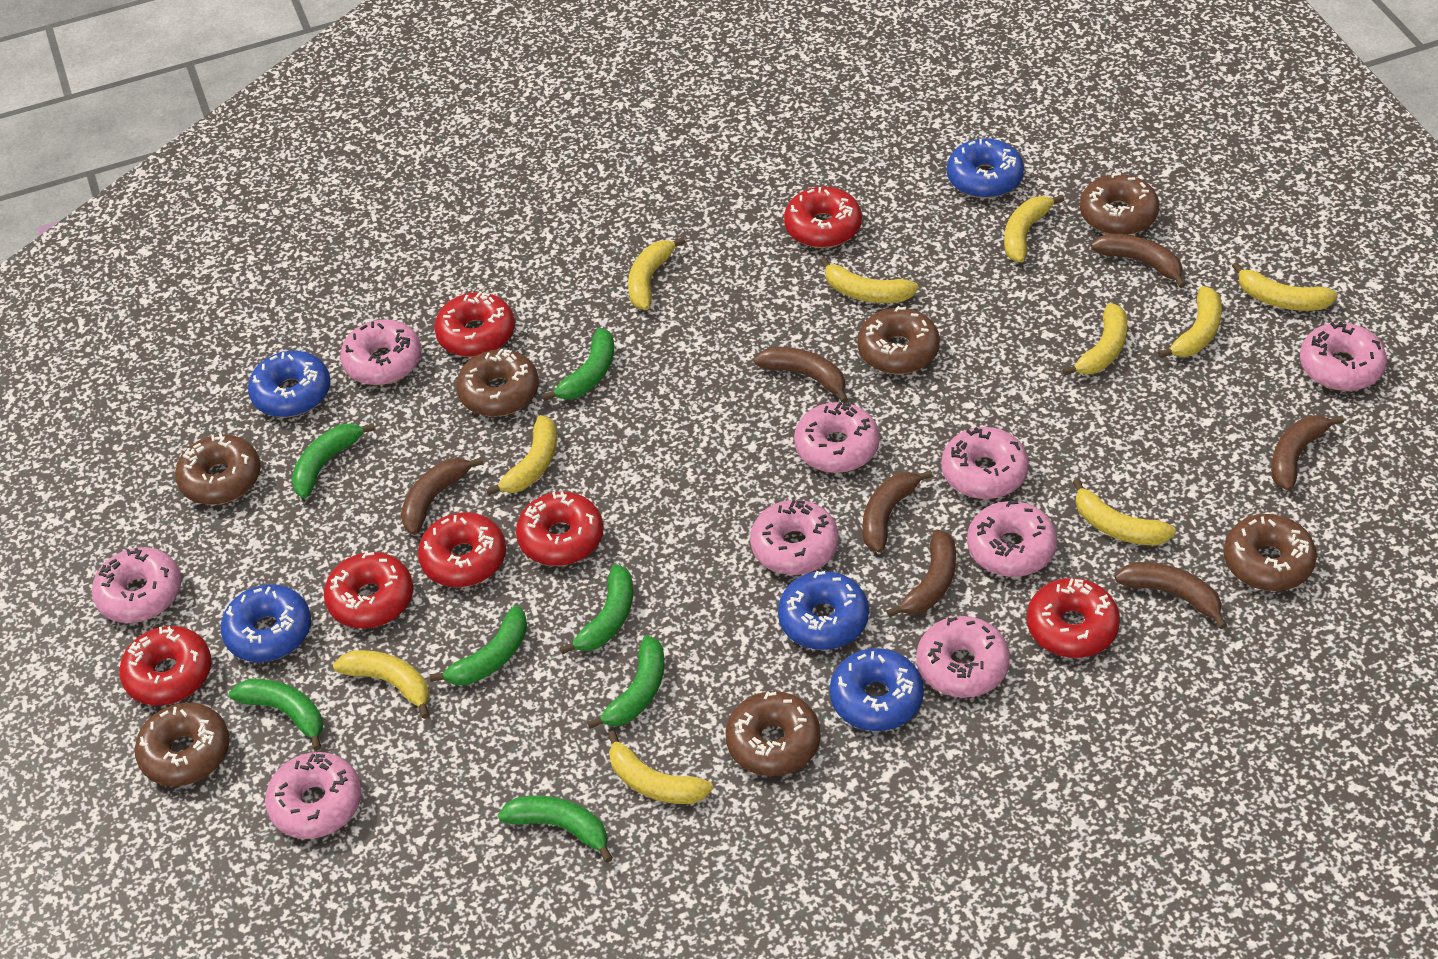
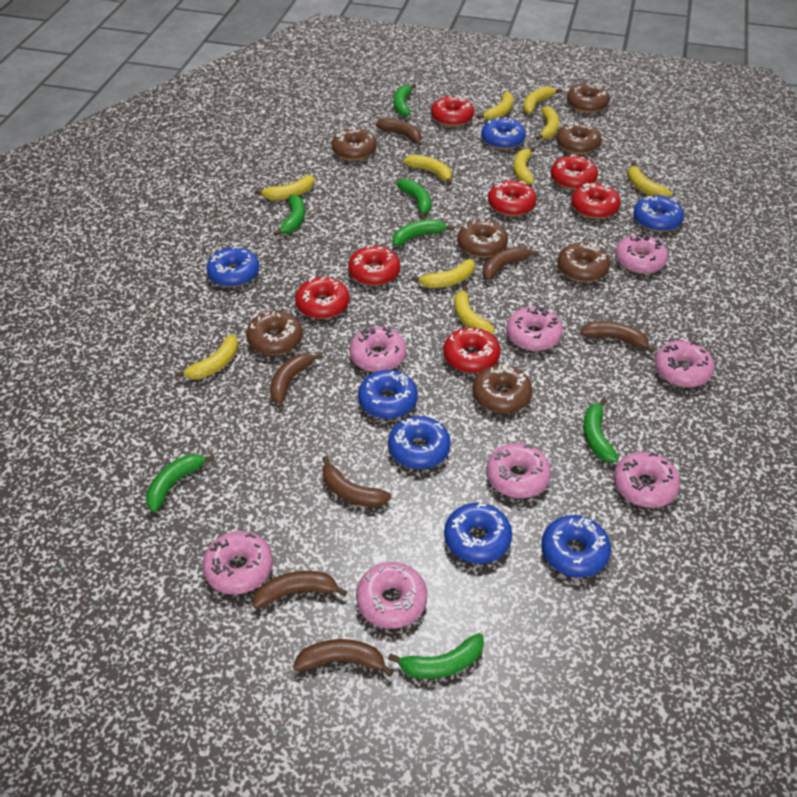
blue donut: [220,584,311,662] [248,351,331,417] [778,571,869,650] [830,648,924,731] [947,138,1024,198] = 5 -> [206,246,259,287] [358,370,418,419] [388,416,451,469] [444,503,512,564] [481,117,526,150] [541,515,611,577] [633,195,684,232] = 7
pink donut: [92,547,181,623] [265,752,362,839] [340,319,422,385] [750,500,838,575] [794,402,880,473] [916,616,1010,698] [941,427,1029,499] [967,500,1057,577] [1300,322,1387,391] = 9 -> [202,531,273,594] [349,326,406,372] [356,562,427,629] [486,443,551,498] [506,306,563,351] [614,452,680,508] [615,234,668,274] [655,341,715,387] = 8

